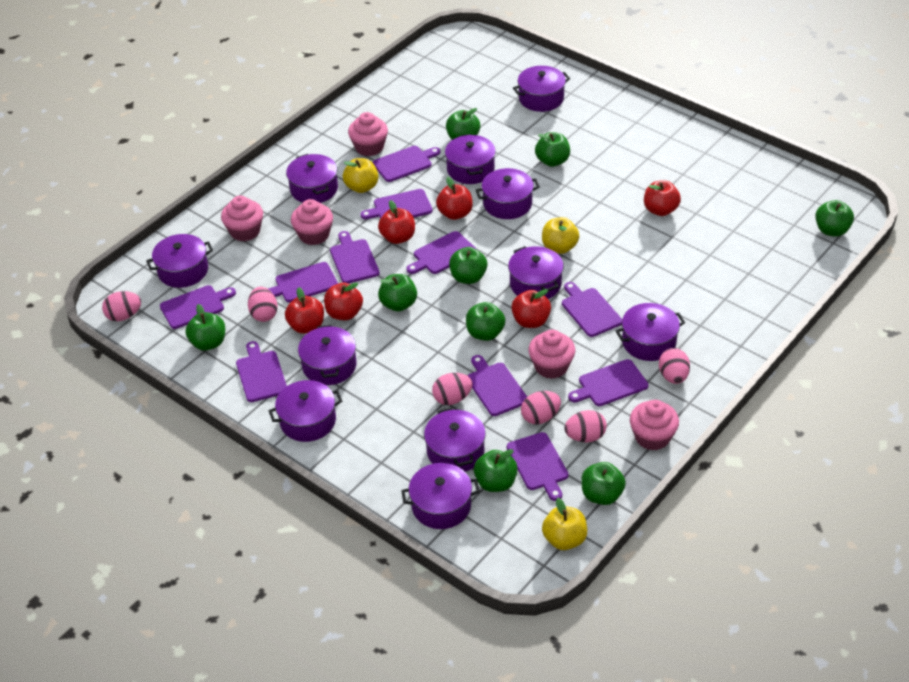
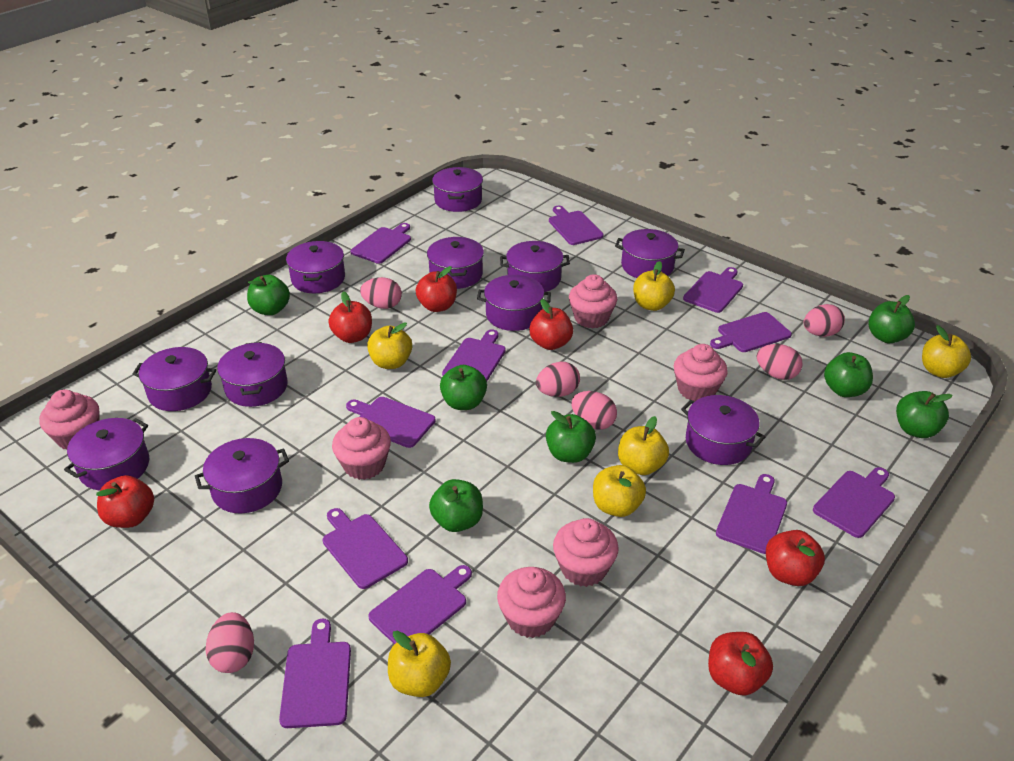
green apple: [185,304,225,351] [378,274,417,312] [446,108,480,140] [449,247,487,284] [466,302,505,341] [474,449,518,492] [535,132,570,167] [581,462,626,505] [815,200,854,237] = 9 -> [247,275,290,315] [429,479,483,532] [440,365,487,410] [546,411,596,463] [824,352,873,397] [868,295,915,343] [896,391,953,438] = 7
pink cupcake: [221,196,263,241] [291,199,333,245] [348,112,388,156] [529,329,575,379] [630,400,679,451] = 5 -> [39,389,100,449] [332,417,391,480] [497,567,566,638] [553,518,619,587] [569,274,617,328] [674,344,728,401] = 6
yellow apple: [343,158,379,193] [542,217,579,254] [542,498,587,550] = 3 -> [367,322,412,369] [388,631,451,697] [593,465,646,517] [618,416,669,475] [633,261,675,311] [922,325,971,378] = 6

